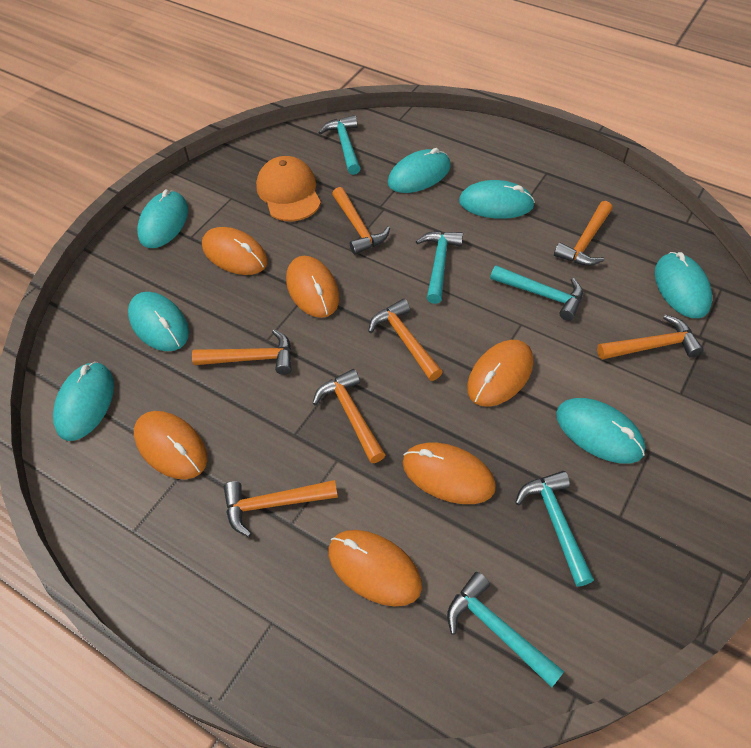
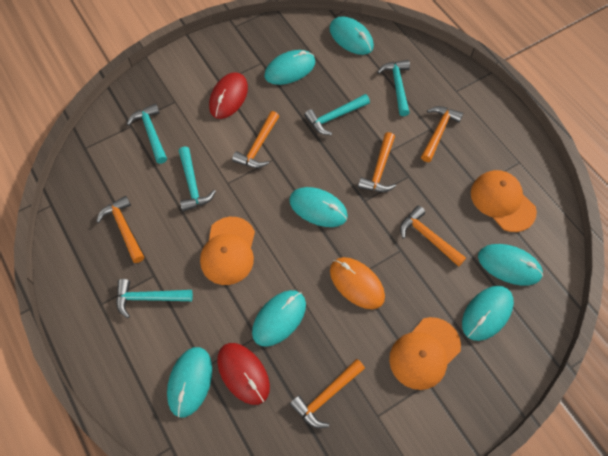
orange cap: [256,156,321,221] = 1 -> [200,217,255,285] [389,317,461,390] [471,170,537,232] = 3
orange hammer: [192,329,291,375] [224,480,338,537] [313,369,386,463] [332,187,390,255] [368,299,443,381] [554,201,613,266] [597,315,704,360] = 7 -> [96,196,144,263] [232,111,279,168] [290,359,365,428] [358,132,396,192] [400,206,466,267] [421,106,463,162] = 6
orange mouse: [134,411,207,479] [202,227,268,275] [286,256,339,318] [329,530,422,607] [403,443,496,504] [467,340,533,407] = 6 -> [330,257,385,309] = 1
red mouse: none = 0 -> [209,72,248,119] [217,343,270,405] = 2

